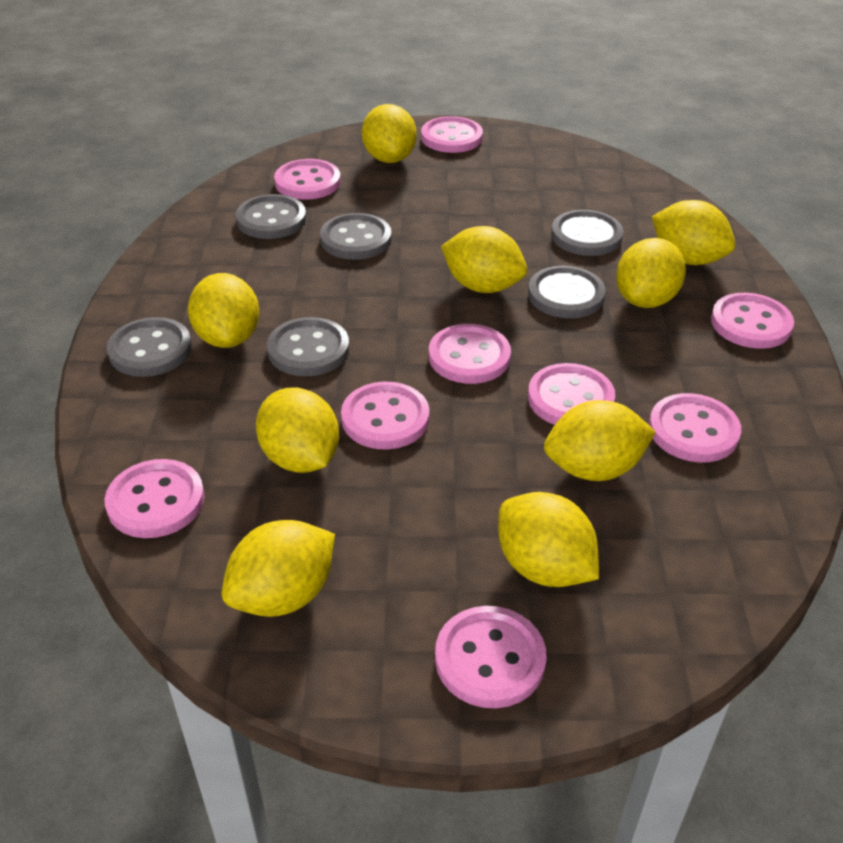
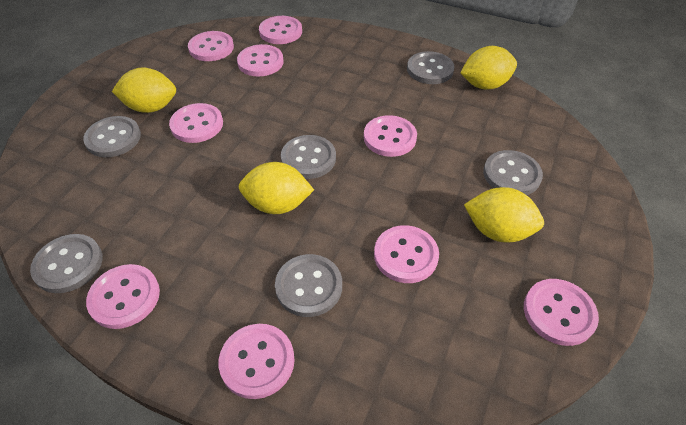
yellow lemon: [188,273,259,348] [222,520,335,617] [256,388,339,473] [362,104,417,163] [441,226,527,293] [498,492,599,587] [544,400,656,481] [616,238,686,308] [652,200,736,265] = 9 -> [112,67,176,113] [239,162,314,214] [460,46,517,90] [464,187,544,243] = 4

